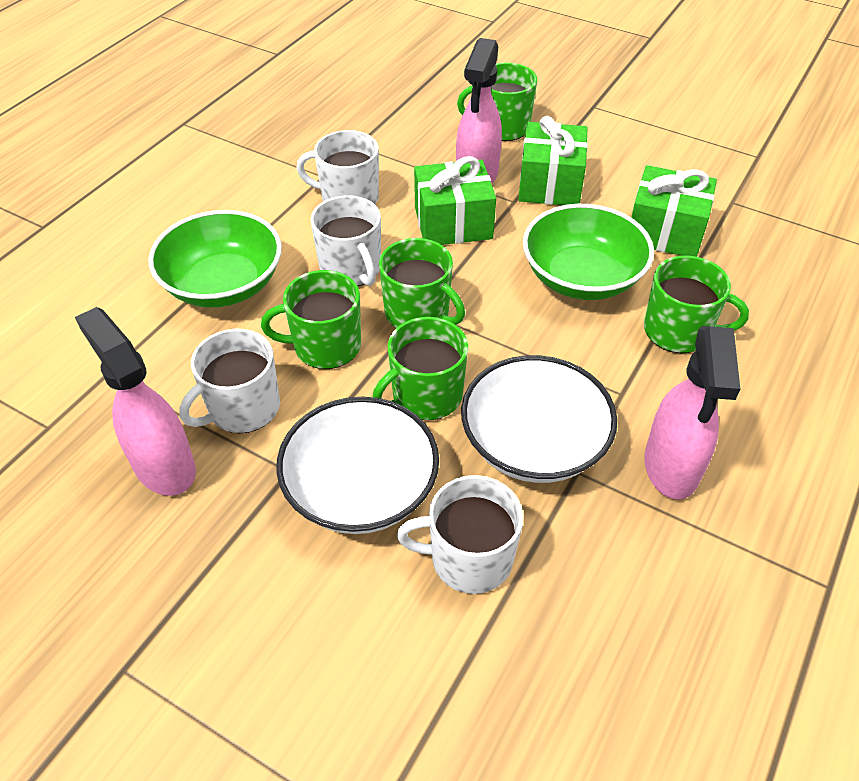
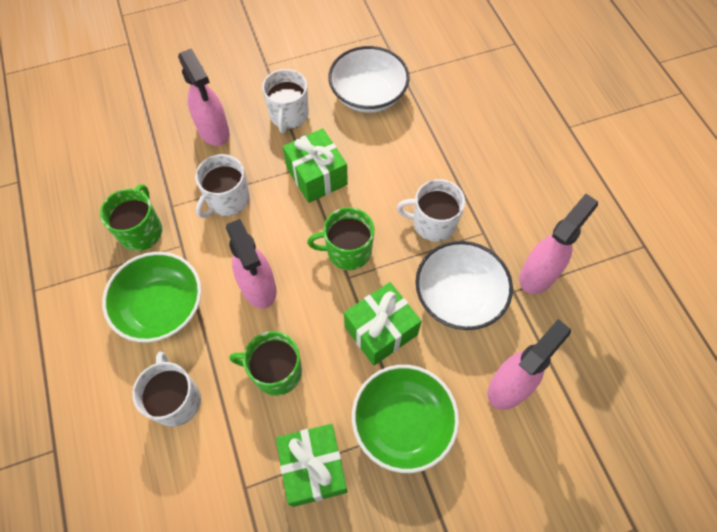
green mug: [261,270,361,369] [373,317,468,420] [379,238,465,328] [457,63,537,141] [644,256,749,353] = 5 -> [100,184,162,251] [229,331,302,396] [307,207,374,270] = 3
pink spray bottle: [75,307,196,496] [456,38,502,184] [644,326,740,500] = 3 -> [178,48,229,146] [226,219,276,309] [488,319,571,410] [519,194,598,294] = 4

